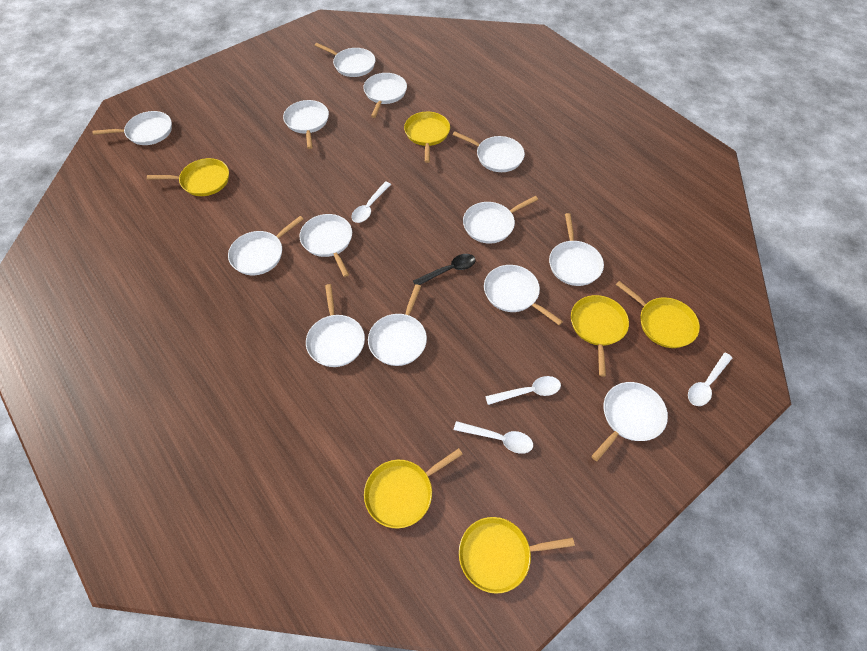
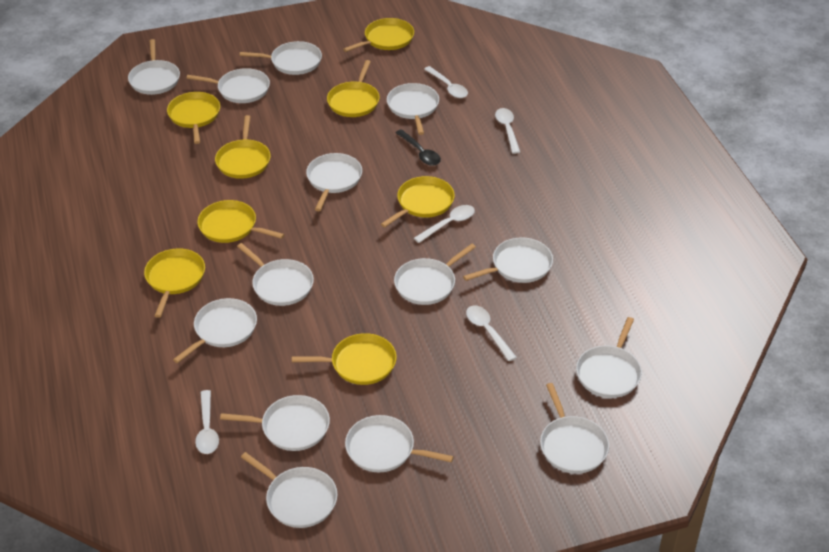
white pan: [93,111,172,145] [228,216,303,275] [283,100,329,149] [300,214,352,277] [306,284,365,367] [315,43,375,77] [363,73,407,118] [368,284,427,366] [453,131,525,172] [463,196,538,244] [484,265,563,325] [549,213,604,286] [591,382,668,461] = 13 -> [128,39,180,95] [173,298,257,363] [186,68,270,103] [220,395,330,451] [237,243,314,306] [240,41,322,75] [241,452,338,528] [306,153,362,211] [345,415,454,472] [387,83,439,135] [394,244,476,305] [463,237,553,283] [540,383,609,474] [576,317,642,398] = 14
white spoon: [351,182,391,223] [454,421,533,454] [485,376,561,405] [688,353,732,406] = 4 -> [195,390,219,454] [414,205,475,243] [424,66,468,98] [466,305,517,361] [495,108,520,154] = 5
yellow pan: [147,158,229,196] [364,448,463,528] [404,112,450,163] [459,517,575,594] [571,295,629,377] [616,281,700,348] = 6 -> [144,248,205,318] [167,92,220,144] [197,200,284,243] [215,115,271,179] [292,333,397,385] [327,60,379,117] [343,18,414,52] [381,176,455,227] = 8

